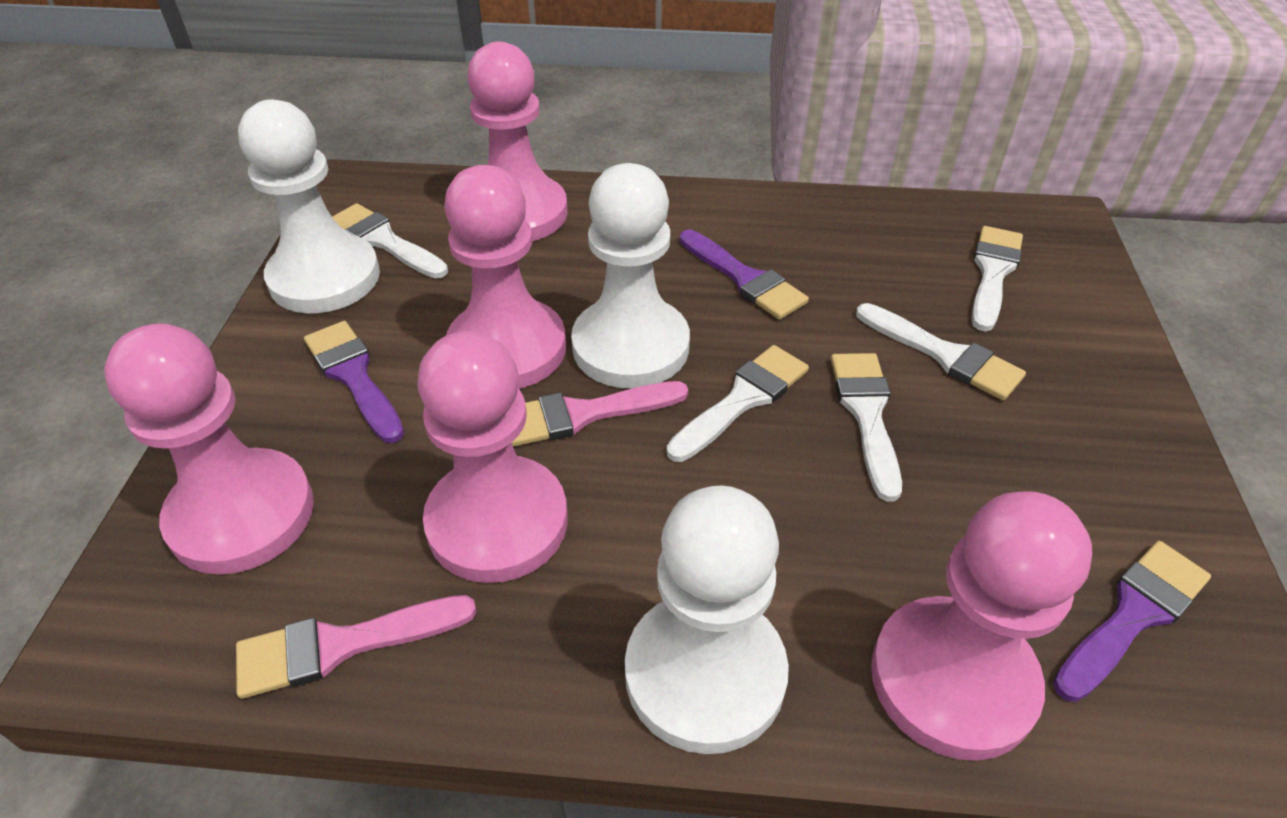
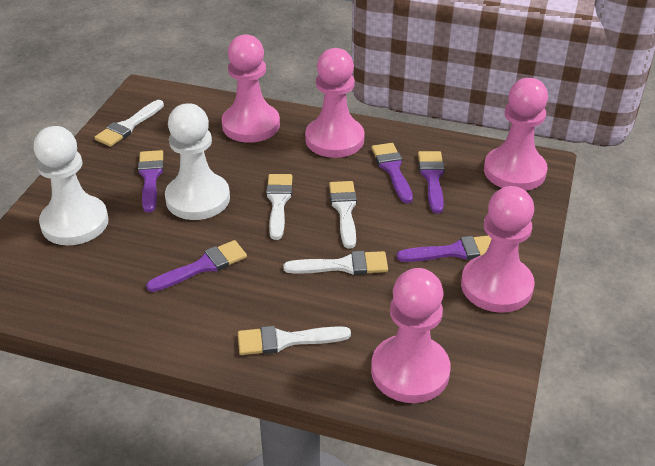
pink brush: [236,595,477,699] [512,381,688,447] = 2 -> none = 0
purple brush: [304,321,404,443] [680,229,809,320] [1053,541,1211,702] = 3 -> [138,150,164,213] [146,240,247,292] [371,143,413,203] [397,236,492,262] [418,151,445,213] = 5
white pawn: [238,99,380,313] [571,163,690,388] [625,485,789,754] = 3 -> [34,126,109,245] [165,103,230,220] = 2

